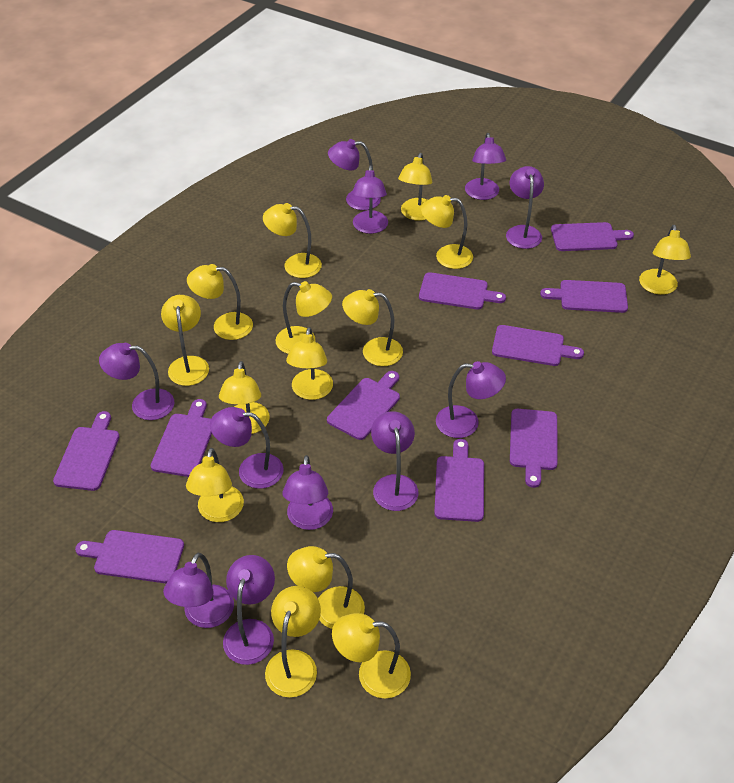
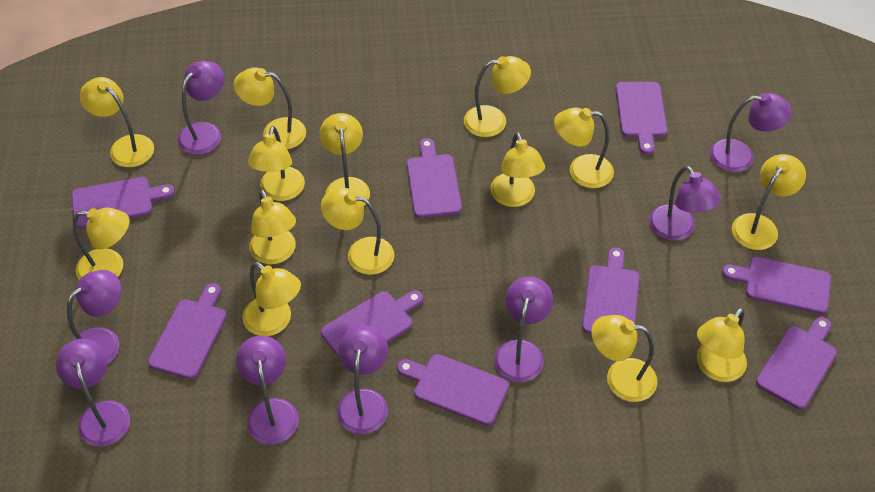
purple cutting board: [53,411,120,491] [75,530,184,583] [151,399,212,477] [327,371,400,440] [419,272,506,310] [434,439,484,522] [492,325,584,366] [510,409,558,488] [540,280,628,313] [551,222,634,251] = 10 -> [72,177,175,228] [148,283,227,379] [321,290,423,358] [397,354,509,425] [407,138,462,218] [582,247,639,334] [615,82,667,155] [722,257,831,314] [756,317,837,409] = 9
purple lamp: [99,343,174,420] [163,553,234,628] [210,407,283,489] [223,555,275,665] [283,455,333,530] [328,139,381,210] [352,165,388,234] [371,411,418,511] [436,361,506,438] [465,133,506,200] [506,166,544,249] = 11 -> [56,339,130,447] [67,270,121,365] [178,61,224,155] [236,335,299,444] [337,325,388,434] [494,276,553,383] [649,166,721,241] [710,93,792,172] = 8

